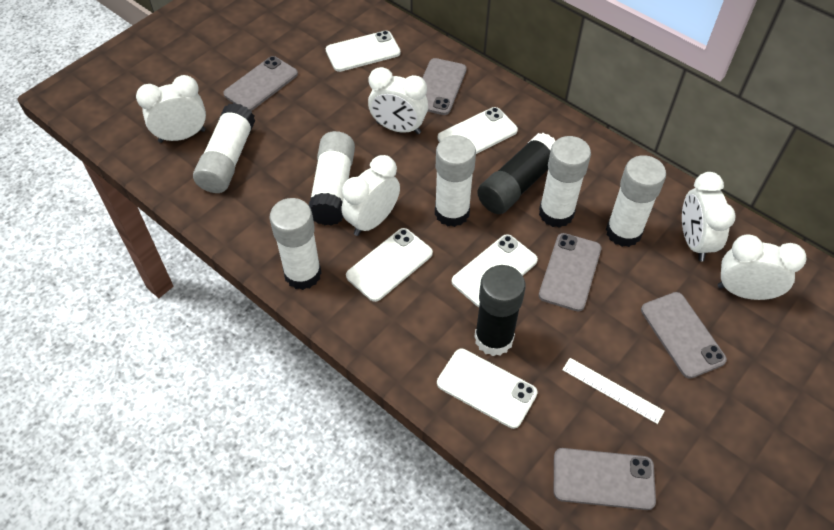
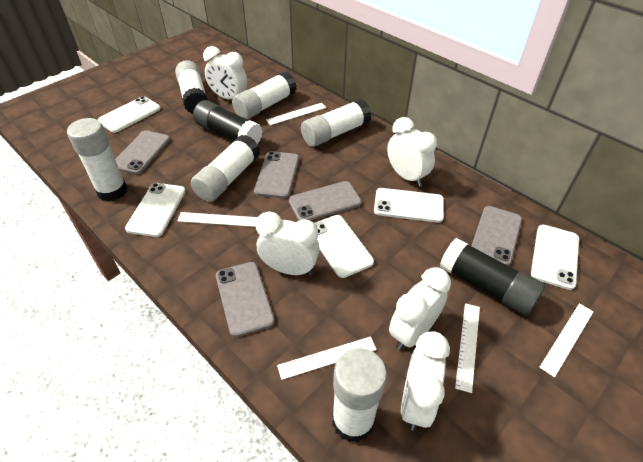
white ruler: [562,358,665,424] = 1 -> [178,212,258,227] [266,103,326,125] [277,336,377,380] [455,303,480,393] [539,303,593,377] = 5

